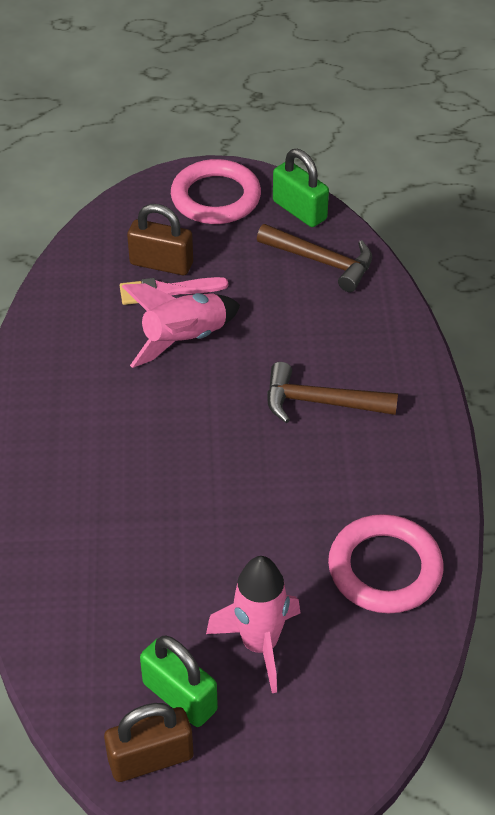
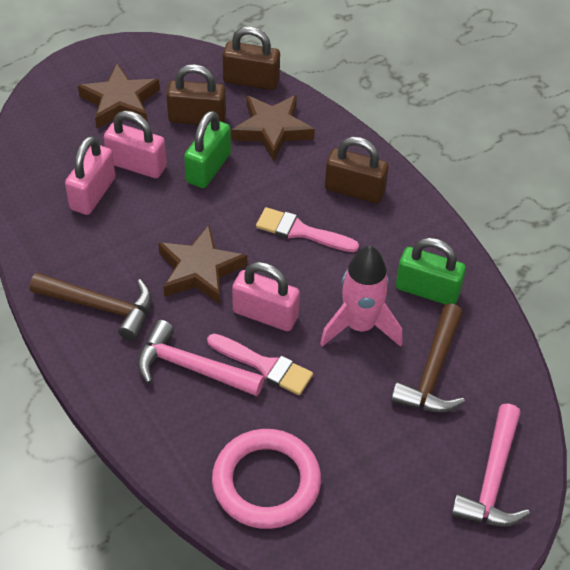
brown padlock: [104,703,193,782] [127,204,193,275] = 2 -> [166,64,226,125] [223,27,280,90] [325,136,389,203] = 3
brown star: none = 0 -> [78,63,160,128] [158,225,247,304] [231,95,315,161] = 3
pink brush: [120,277,228,305] = 1 -> [207,334,313,395] [256,207,359,252] = 2
pink hammer: none = 0 -> [137,320,264,396] [451,403,530,527] = 2
pink padlock: none = 0 -> [65,136,116,215] [104,111,167,178] [232,262,300,331] = 3
pink ring: [171,159,261,224] [328,514,444,613] = 2 -> [212,429,321,529] = 1
pink rocket: [122,283,240,368] [206,556,300,693] = 2 -> [320,246,403,347] = 1

